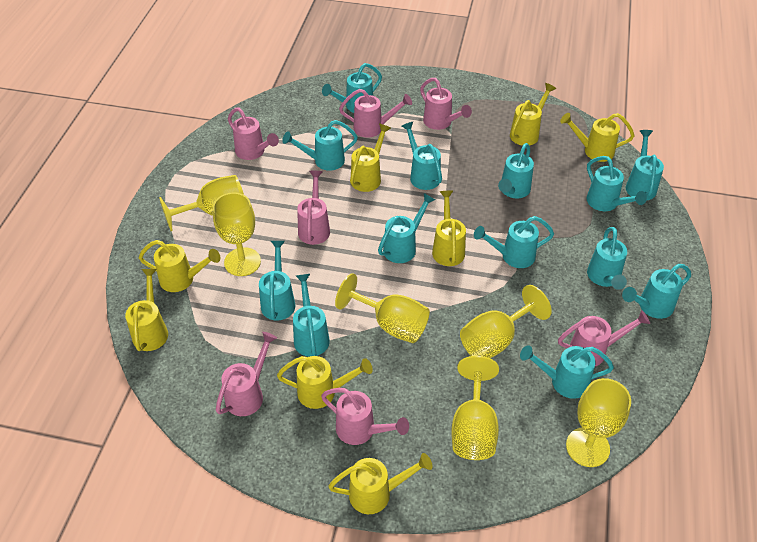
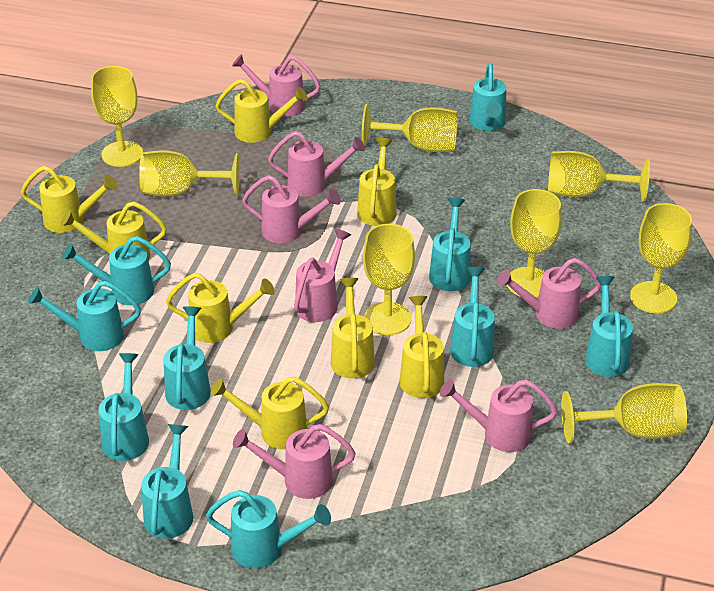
turquoise watering can: [259,241,295,321] [282,120,358,171] [293,274,330,357] [322,63,382,113] [378,193,435,263] [402,122,442,190] [474,216,554,268] [498,143,534,198] [520,345,614,399] [587,156,647,211] [587,227,627,290] [622,264,691,319] [626,130,664,200] = 13 -> [28,281,141,351] [62,236,171,305] [99,353,149,461] [141,424,193,539] [164,306,211,410] [206,490,331,568] [429,198,471,291] [450,267,495,367] [469,63,506,131] [585,276,633,377] = 10
yellow goblet: [159,175,244,231] [213,192,261,276] [335,273,430,343] [451,356,499,460] [460,285,552,358] [566,378,631,467] = 6 -> [91,66,143,167] [139,150,239,196] [362,104,458,152] [363,224,415,335] [507,189,562,298] [548,151,650,202] [561,383,687,443] [630,203,692,314] = 8

